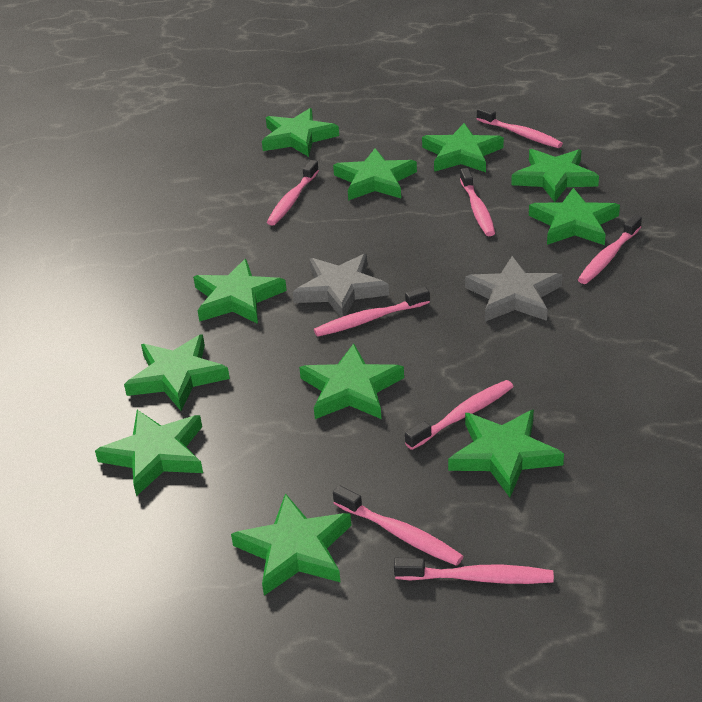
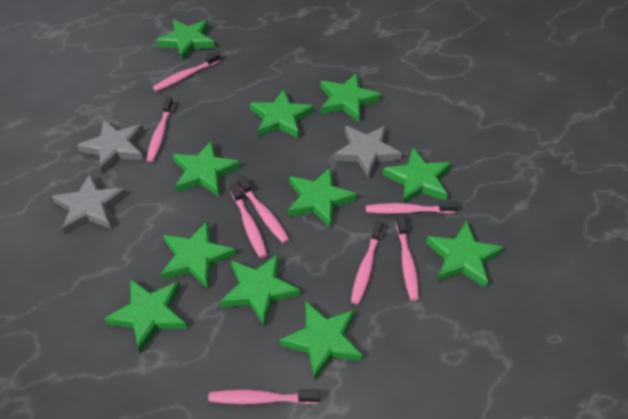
grey star: [293,254,389,317] [465,256,562,322] = 2 -> [52,174,127,234] [77,120,144,174] [333,126,402,178] = 3

